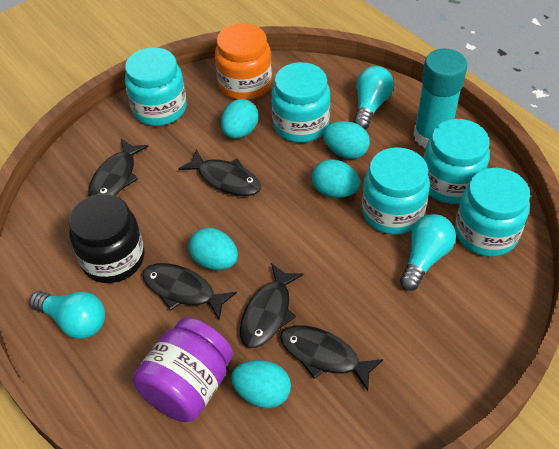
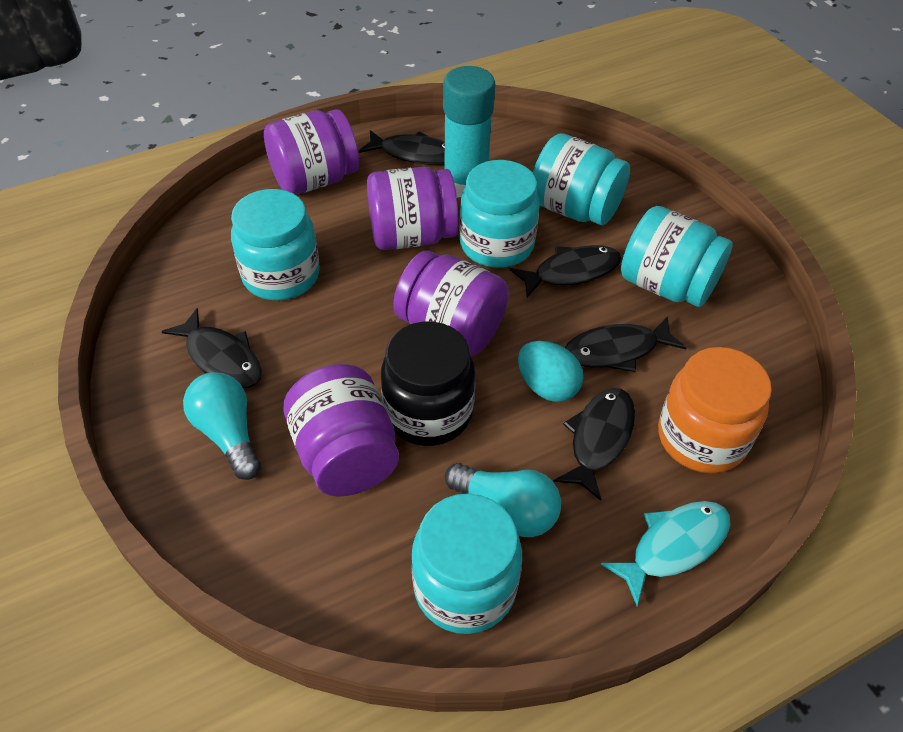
purple jar: [133,317,233,422] = 1 -> [264,109,359,195] [283,364,399,497] [367,167,459,250] [393,250,509,356] = 4
turquoise egg: [189,228,238,270] [221,99,258,139] [231,360,291,408] [312,159,361,198] [323,121,370,159] = 5 -> [518,341,583,402] = 1
turquoise fish: none = 0 -> [600,501,730,606] = 1
turquoise light bulb: [29,291,105,339] [353,66,394,130] [400,214,456,291] = 3 -> [183,372,261,480] [445,463,561,537] = 2

